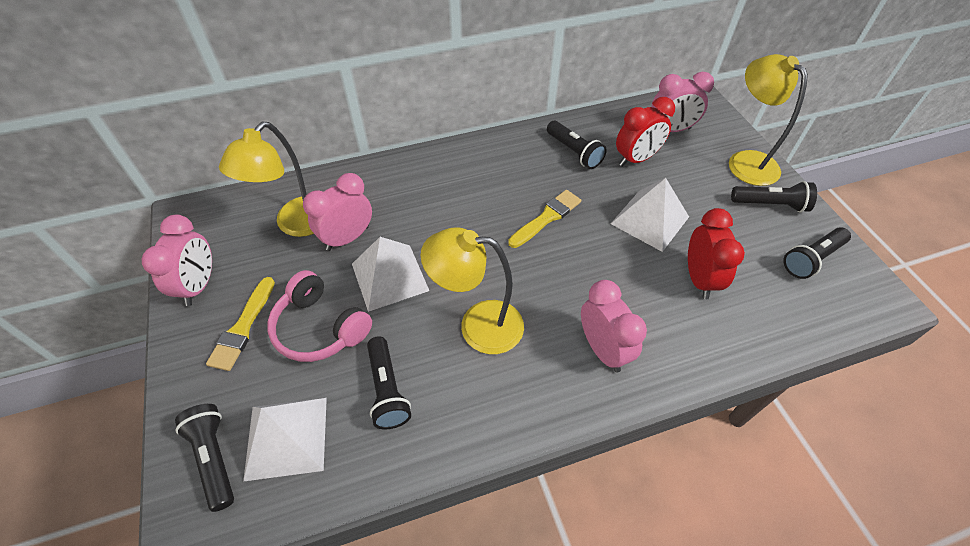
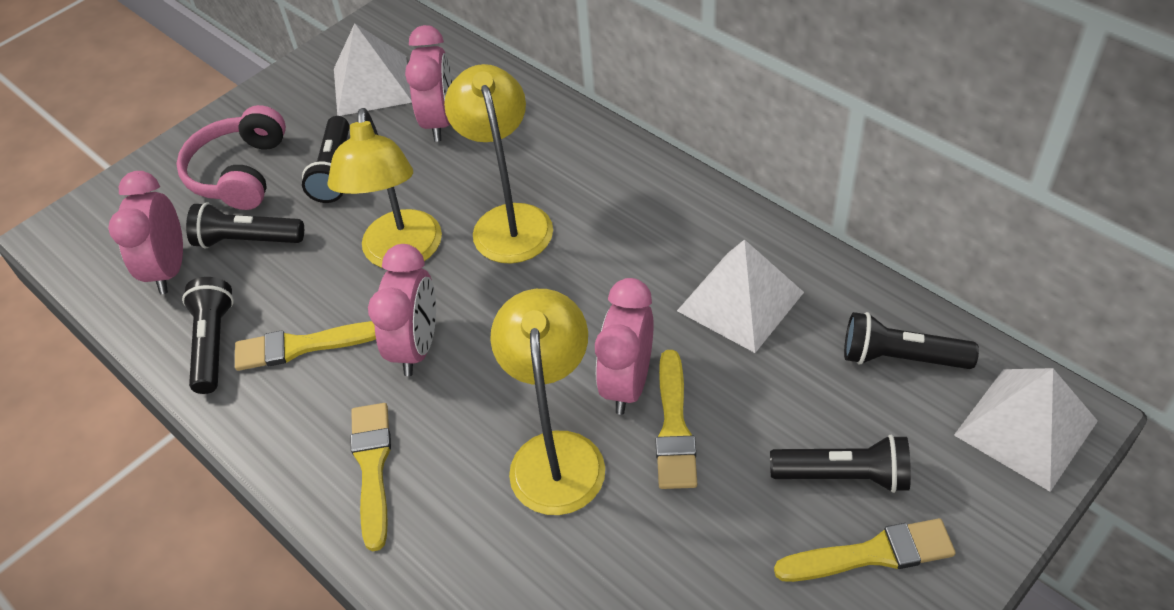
red clock: [616,97,675,167] [688,208,745,299] = 2 -> none = 0
yellow brush: [206,277,275,371] [508,190,581,248] = 2 -> [235,321,376,371] [350,403,391,551] [655,350,697,489] [774,518,956,582] = 4

